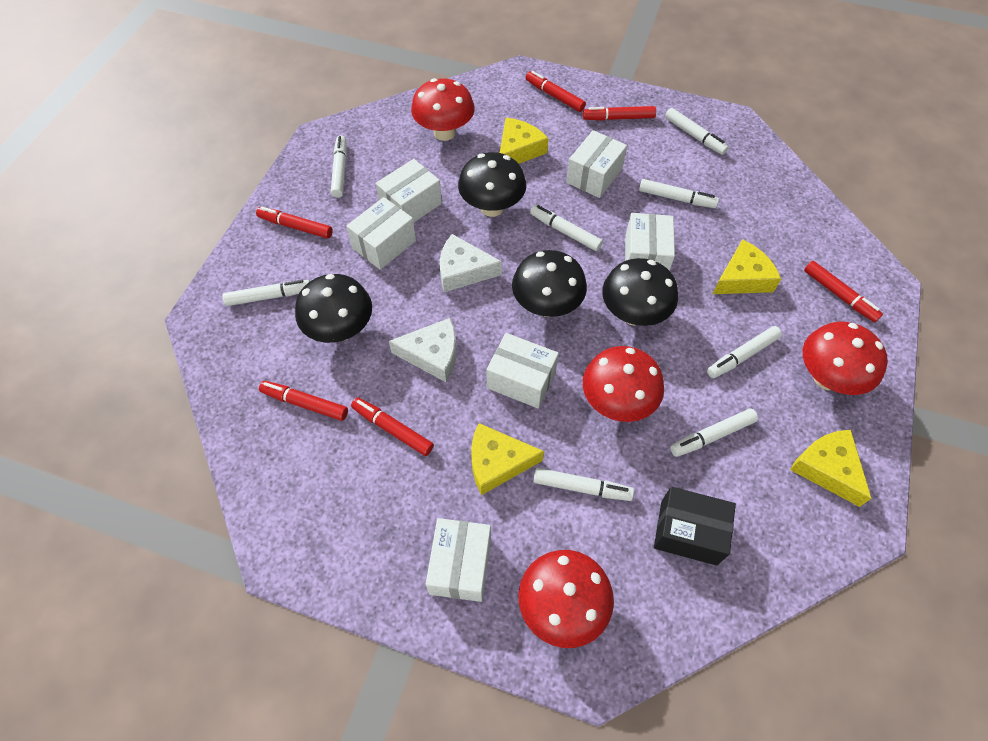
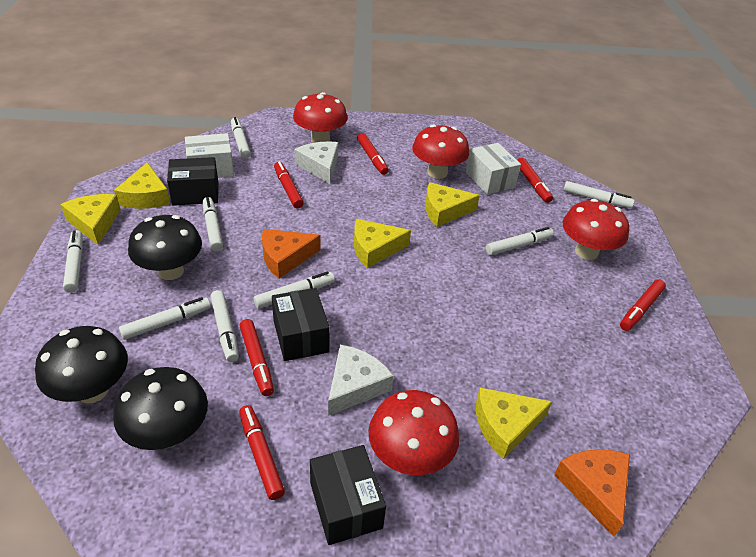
black box: [654,487,736,566] = 1 -> [167,157,219,206] [272,288,330,361] [310,445,386,545] = 3
black mushroom: [295,274,372,343] [458,152,526,217] [512,250,587,317] [602,258,678,326] = 4 -> [35,326,128,404] [113,367,208,450] [128,215,202,280] = 3
orange cheese: none = 0 -> [262,229,320,278] [554,449,630,537] = 2
white box: [346,197,416,270] [376,159,442,222] [426,518,491,602] [486,333,559,408] [566,130,627,198] [625,213,675,271] = 6 -> [185,133,234,178] [466,143,521,195] = 2
yellow cheese: [471,423,544,495] [500,118,548,164] [713,239,781,294] [790,430,872,507] = 4 -> [60,194,121,245] [114,162,170,209] [354,219,411,268] [425,182,480,227] [476,388,552,459] = 5

